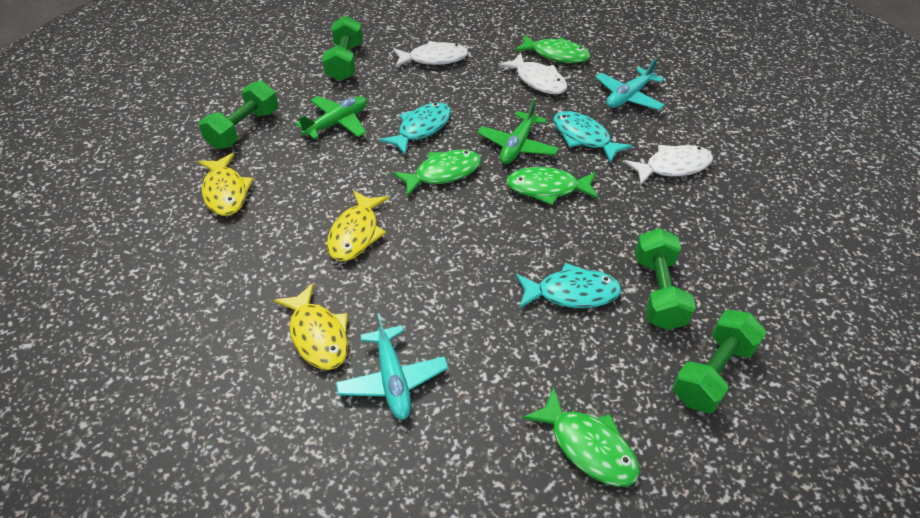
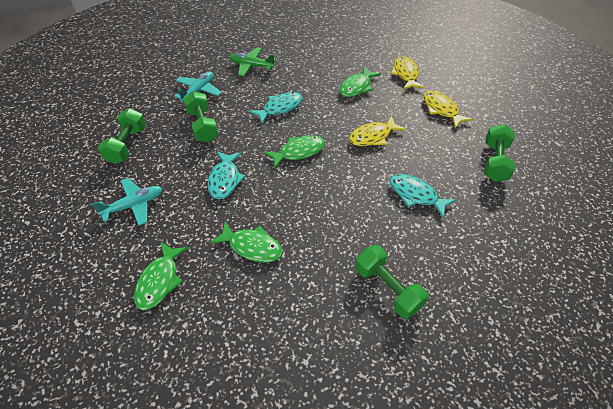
green plane: [295,96,367,140] [477,99,559,164] = 2 -> [230,48,276,76] = 1
white fish: [393,41,468,68] [498,53,567,94] [624,145,713,185] = 3 -> none = 0

